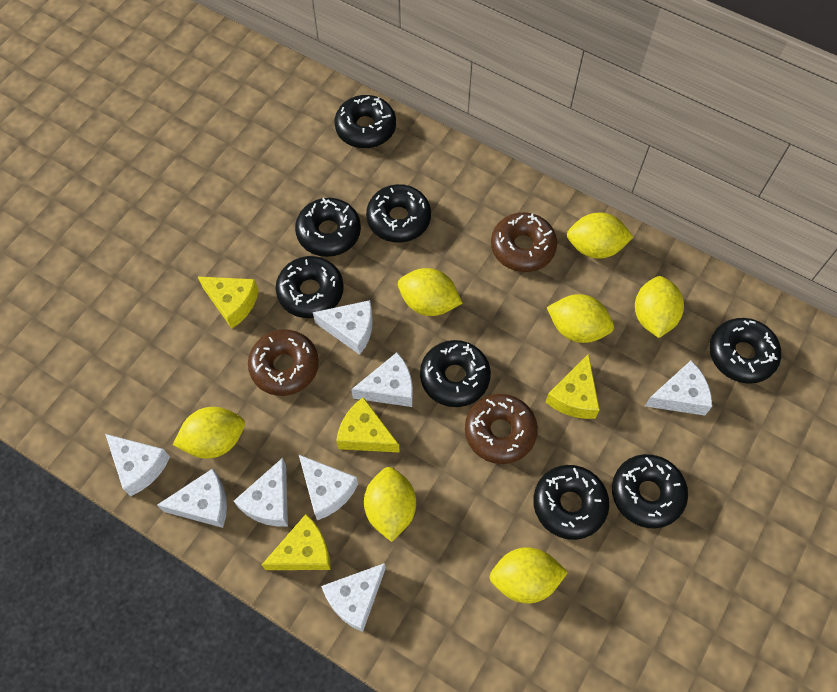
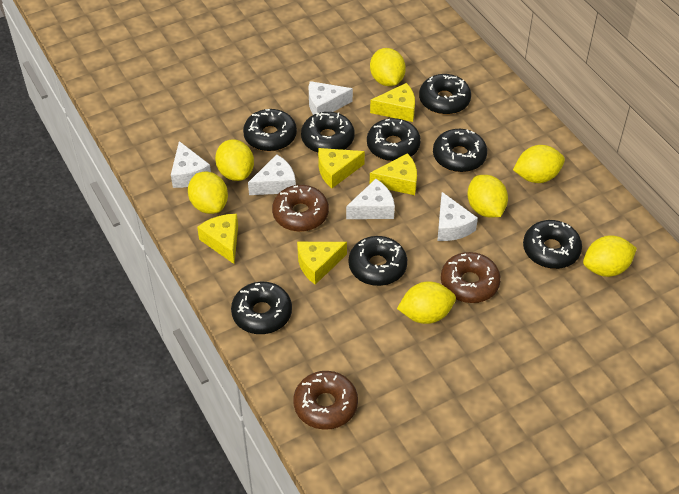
white cheese: [105,434,170,496] [157,468,227,528] [234,458,288,527] [299,455,358,520] [313,300,373,355] [321,563,386,632] [351,352,413,407] [645,360,712,416] = 8 -> [171,141,211,188] [248,154,296,195] [309,81,353,115] [346,179,395,219] [437,192,478,241] = 5
yellow cheese: [198,277,259,329] [262,514,331,570] [336,397,400,453] [545,354,600,419] = 4 -> [197,214,238,264] [297,242,347,285] [318,148,365,188] [370,83,415,122] [370,153,417,195] = 5

